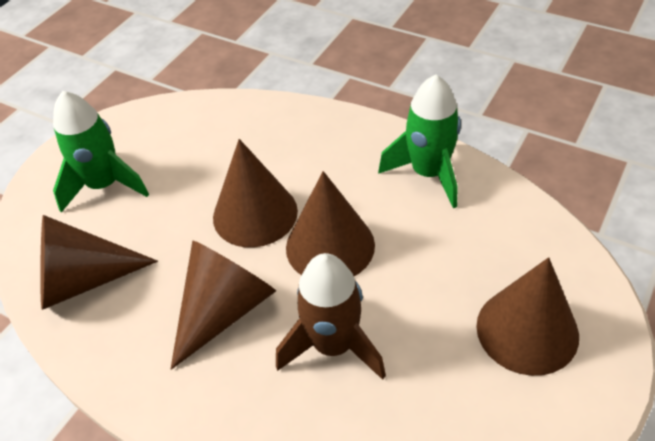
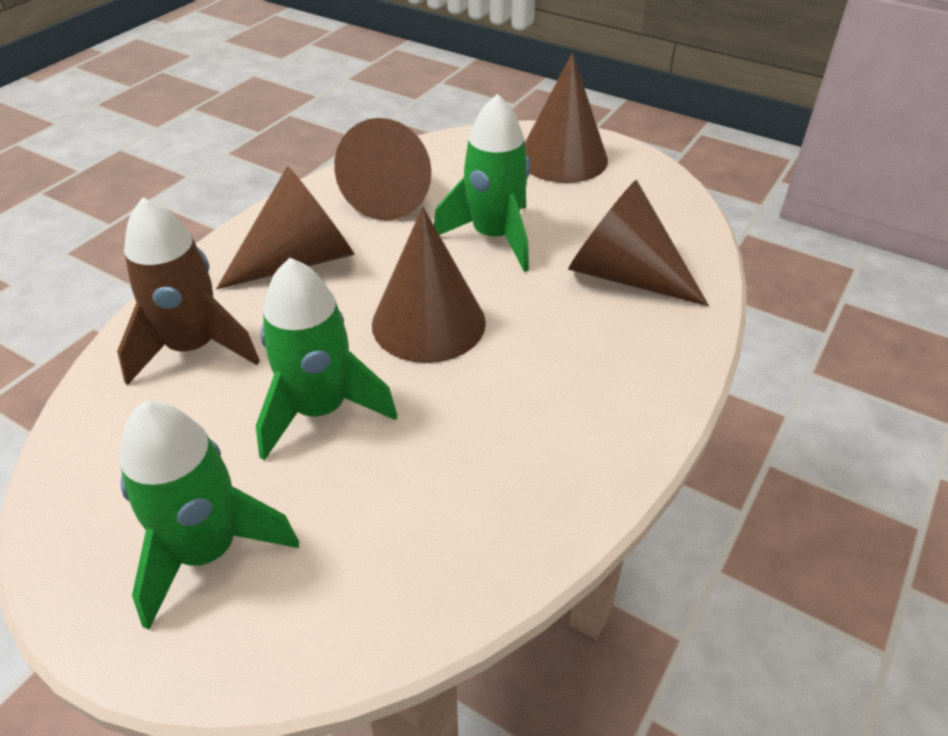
green rocket: [53,91,149,213] [378,74,461,208] = 2 -> [119,401,299,630] [256,258,398,460] [434,94,530,272] = 3

